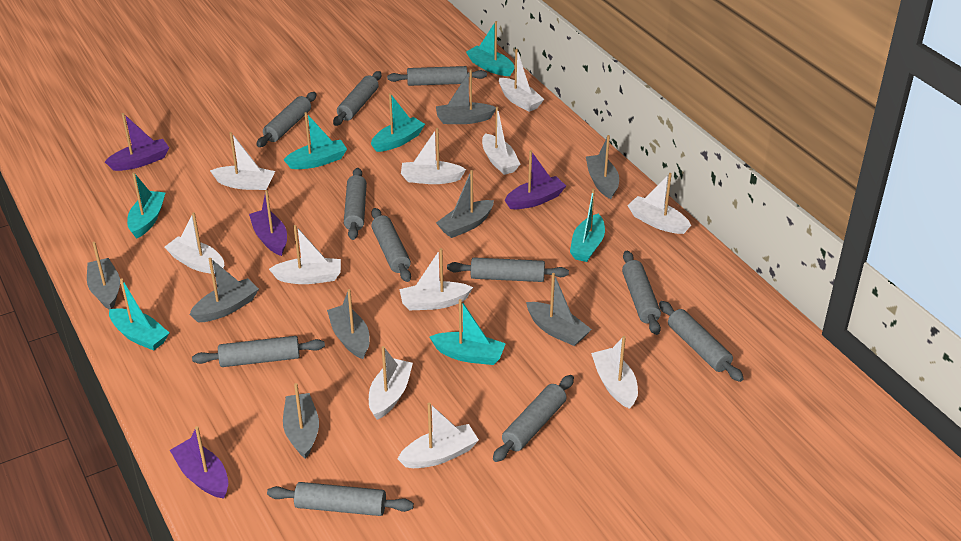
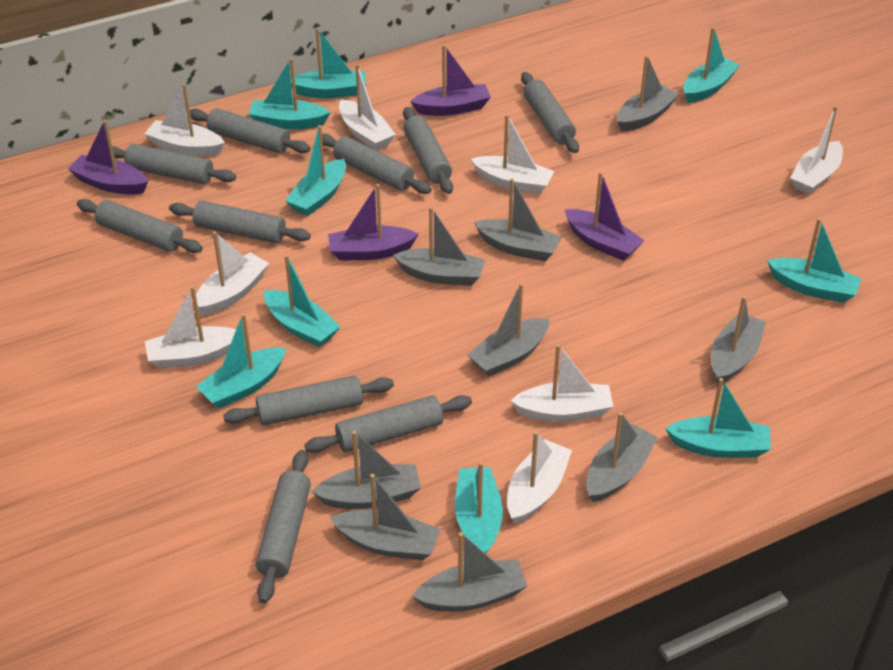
grey boat: [87,242,120,309] [189,258,259,322] [283,383,319,459] [327,289,370,359] [436,69,496,124] [436,170,494,238] [526,273,592,346] [586,135,619,199] = 8 -> [312,431,421,509] [330,474,440,560] [393,207,485,286] [412,532,527,611] [467,283,549,377] [474,178,562,261] [586,412,658,502] [617,55,679,132] [711,296,766,383] = 9
grey rolling pin: [192,336,325,367] [256,92,317,147] [267,482,414,516] [333,71,382,126] [344,168,367,240] [371,208,411,282] [387,66,487,86] [447,257,569,282] [493,375,574,462] [622,251,661,335] [659,301,744,382] = 11 -> [77,199,203,253] [112,144,236,184] [169,201,311,243] [190,108,311,153] [223,375,394,425] [256,450,311,603] [305,395,472,453] [322,133,431,194] [403,107,453,194] [521,72,579,153] = 10
turquoise boat: [109,278,170,351] [127,172,166,239] [284,112,347,169] [371,93,425,152] [430,299,506,365] [466,21,515,76] [570,189,605,262] = 7 -> [196,313,286,409] [249,58,331,129] [264,254,341,347] [285,125,346,216] [291,28,366,98] [455,462,503,554] [665,378,771,458] [683,27,740,103] [767,218,862,303] = 9
white boat: [164,212,225,274] [210,132,275,190] [269,225,341,284] [369,346,413,420] [398,403,479,468] [399,248,473,310] [401,128,466,184] [482,107,520,175] [499,49,544,112] [591,336,638,409] [627,173,691,234] = 11 -> [145,83,225,156] [145,286,244,369] [193,231,269,316] [339,64,396,150] [471,114,555,194] [507,431,572,524] [511,344,613,422] [790,106,843,194] = 8

